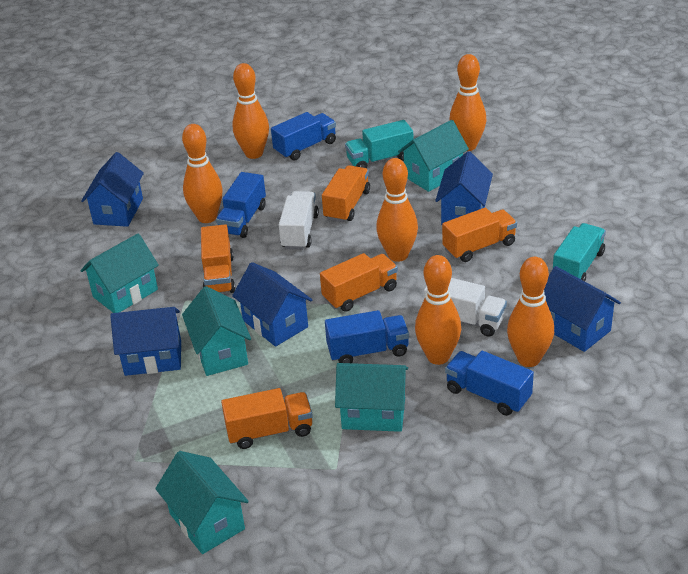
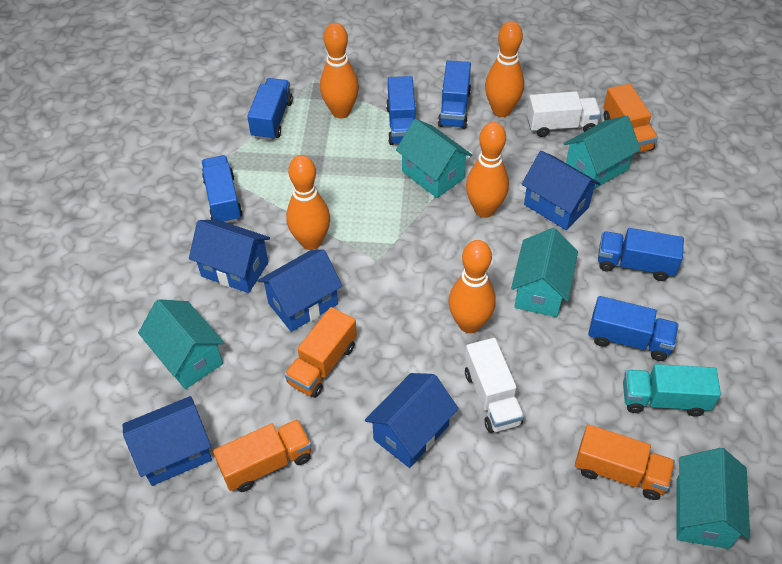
blue truck: [216,172,266,238] [271,112,336,161] [325,310,409,363] [445,351,534,416] = 4 -> [201,155,243,223] [247,78,293,140] [386,76,415,145] [438,60,471,129] [588,296,679,361] [598,228,684,281] = 6
orange bowling pin: [182,124,223,223] [232,63,269,159] [376,158,418,262] [415,255,461,365] [449,54,487,151] [507,257,554,367] = 6 -> [286,155,330,250] [320,23,359,118] [449,240,496,333] [466,122,509,218] [485,21,524,117] = 5
orange truck: [201,224,235,293] [221,388,313,449] [320,253,398,312] [322,165,370,222] [442,208,517,262] = 5 -> [213,419,312,492] [284,307,357,398] [575,424,675,500] [603,84,658,154] = 4
turquoise truck: [345,120,413,169] [553,223,606,281] = 2 -> [623,364,721,417] = 1

